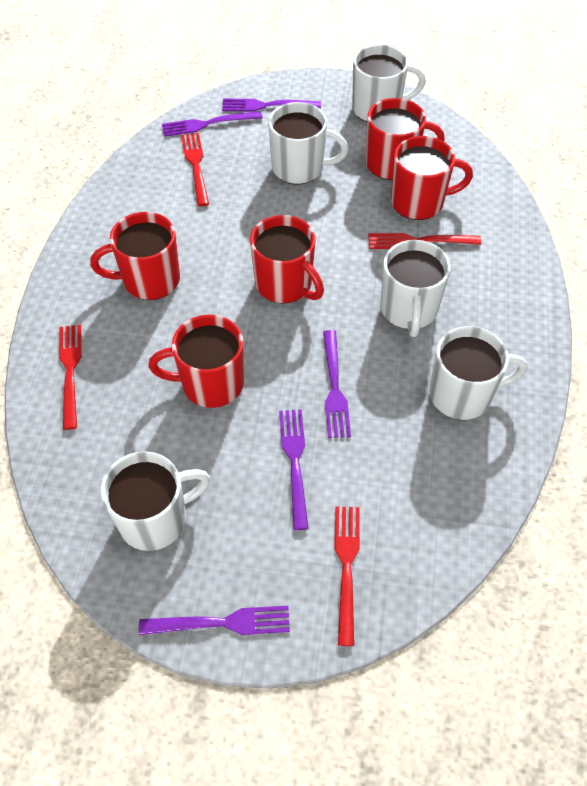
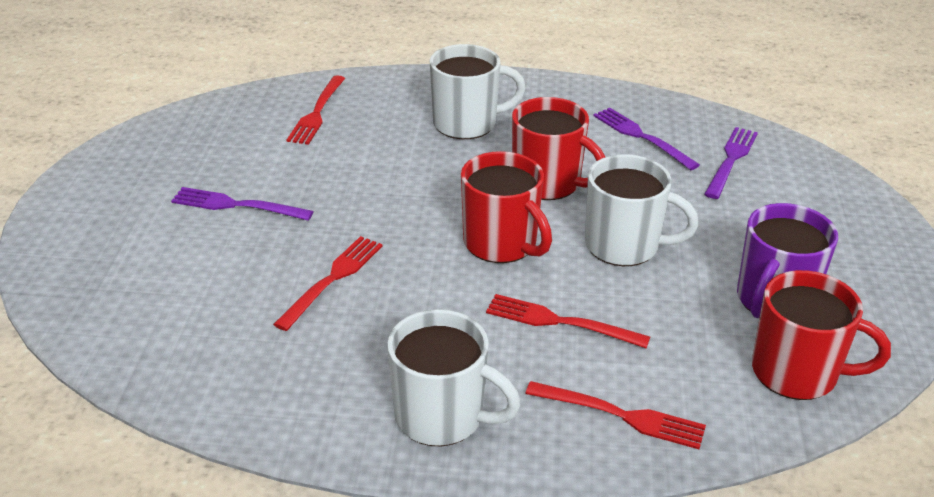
purple fork: [139,606,290,635] [162,111,263,137] [222,98,321,112] [279,409,309,530] [323,330,351,438] = 5 -> [171,187,314,221] [593,108,700,170] [704,127,758,199] = 3
purple mug: none = 0 -> [737,203,838,318] = 1
red mug: [90,212,180,300] [149,315,244,408] [250,215,324,304] [366,98,445,180] [391,136,473,220] = 5 -> [461,151,552,263] [512,97,605,200] [752,270,891,400] = 3
white mug: [101,451,211,551] [268,102,348,185] [352,44,426,122] [380,240,451,337] [429,326,527,420] = 5 -> [387,309,521,446] [430,44,526,139] [585,154,699,266] = 3

